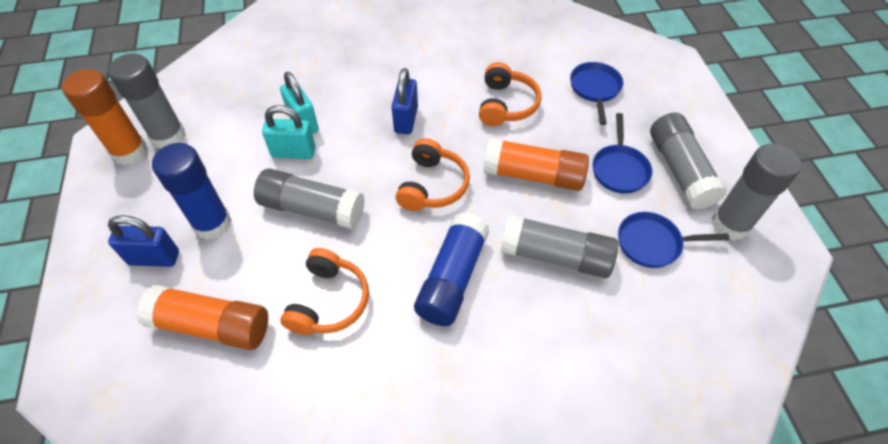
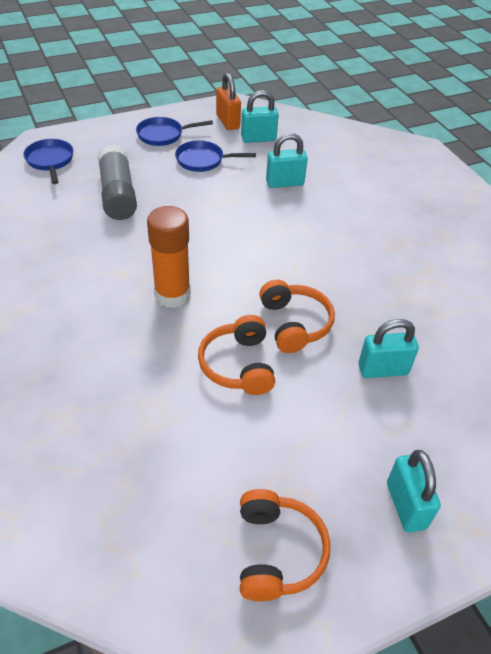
blue glue stick: [152,143,232,240] [414,212,489,326] = 2 -> none = 0
blue padlock: [108,215,179,267] [391,68,418,134] = 2 -> none = 0
grey glue stick: [108,54,186,149] [254,169,365,229] [501,214,618,278] [650,113,727,210] [712,144,801,241] = 5 -> [98,145,137,220] = 1
orange glue stick: [62,69,148,165] [137,285,268,350] [483,138,589,191] = 3 -> [147,206,191,308] = 1
orange padlock: none = 0 -> [216,73,241,130] = 1
turquoise padlock: [262,105,316,159] [280,72,319,134] = 2 -> [241,90,279,143] [266,133,308,188] [358,319,419,378] [387,450,441,533] = 4

